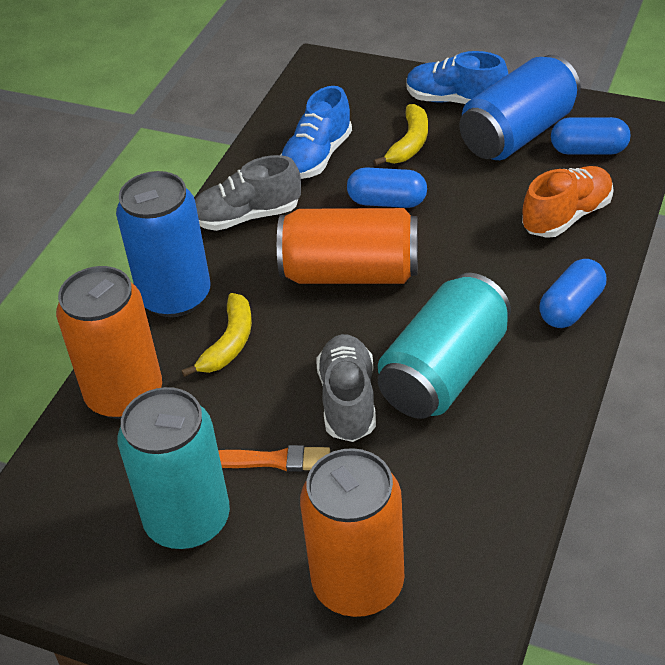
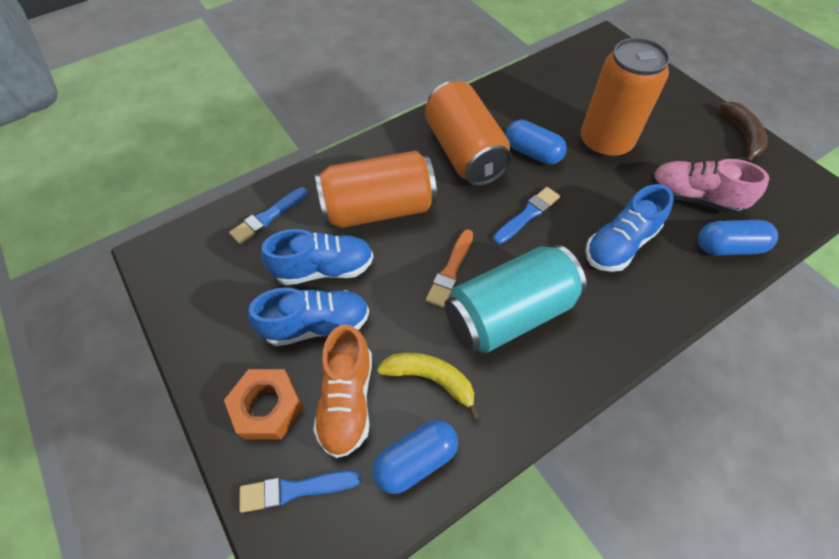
blue brush: none = 0 -> [229,187,308,244] [239,470,361,513] [493,187,560,244] = 3
blue can: [116,171,210,317] [459,55,581,160] = 2 -> none = 0
blue shoe: [281,86,352,179] [406,51,508,104] = 2 -> [248,288,369,346] [261,229,374,285] [586,184,674,272] = 3
brown banana: none = 0 -> [720,102,768,162] = 1
grey shoe: [195,155,301,231] [317,334,376,442] = 2 -> none = 0
orange nut: none = 0 -> [224,369,304,439] = 1
pink shoe: none = 0 -> [651,159,770,215] = 1
turquoise can: [118,387,230,549] [378,273,511,419] = 2 -> [445,245,587,353] = 1
yellow banana: [182,293,252,377] [373,104,428,166] = 2 -> [377,353,480,420] = 1

